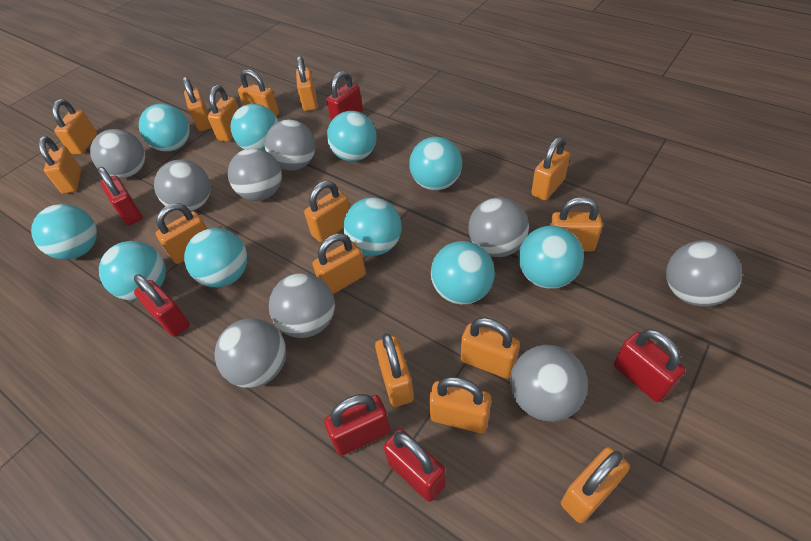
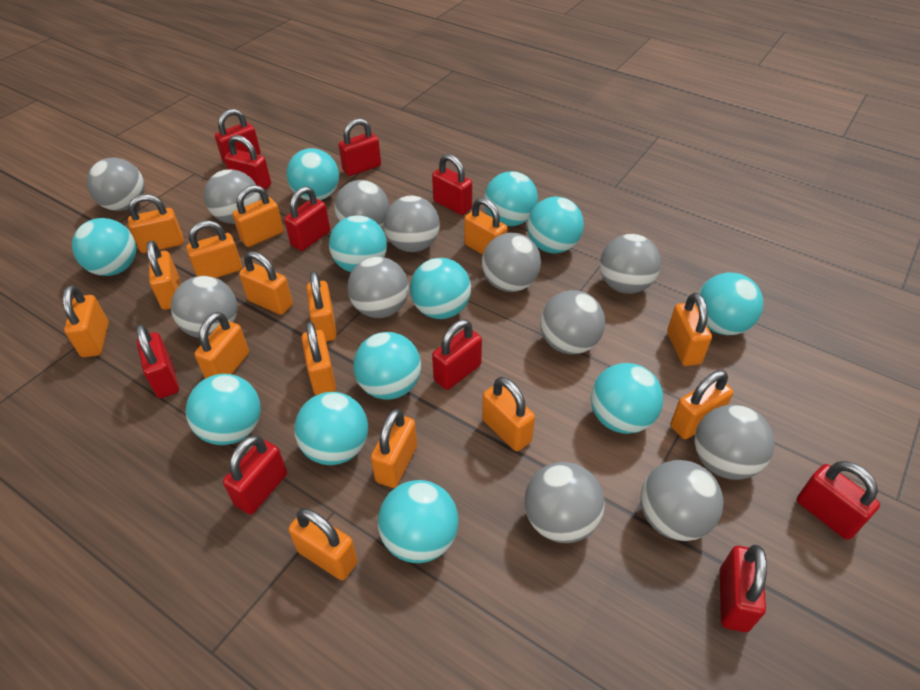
grey ball: [90,129,145,178] [154,159,211,212] [214,318,286,388] [228,148,282,201] [265,120,315,171] [269,273,335,338] [468,197,529,257] [510,345,588,421] [666,240,742,307] = 9 -> [86,158,145,211] [171,276,237,338] [204,169,260,224] [334,180,389,227] [347,257,409,318] [384,196,440,252] [482,233,541,292] [525,462,605,543] [540,290,605,354] [600,234,661,294] [641,460,724,541] [695,405,774,480] = 12
red padlock: [98,167,143,225] [134,274,190,337] [324,394,391,456] [326,71,363,121] [384,429,446,502] [614,329,685,402] = 6 -> [136,324,179,398] [215,109,261,164] [223,435,287,515] [224,135,271,190] [284,186,330,251] [338,118,381,176] [432,154,472,215] [432,320,482,390] [720,545,767,632] [797,461,880,540] = 10
turquoise ball: [31,204,97,259] [99,241,166,300] [139,103,190,152] [184,228,247,287] [230,104,278,151] [327,111,377,162] [343,197,402,256] [409,137,462,191] [431,241,495,304] [518,226,584,289] = 10 -> [72,218,136,276] [186,374,261,445] [287,148,339,201] [294,392,368,465] [329,215,387,272] [353,332,421,400] [378,480,459,563] [410,258,471,319] [484,171,538,226] [527,197,584,254] [591,363,663,434] [696,273,763,335] = 12

